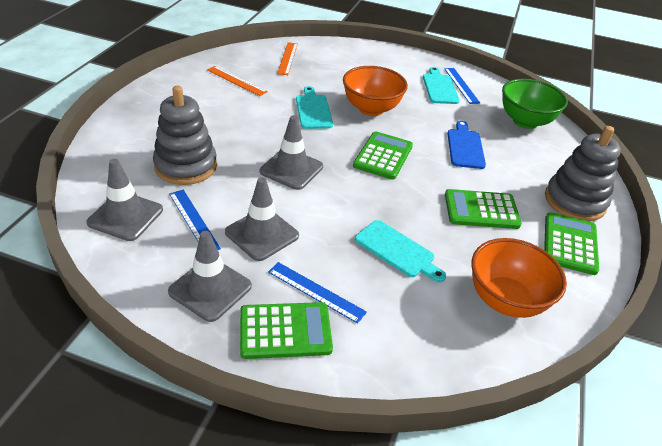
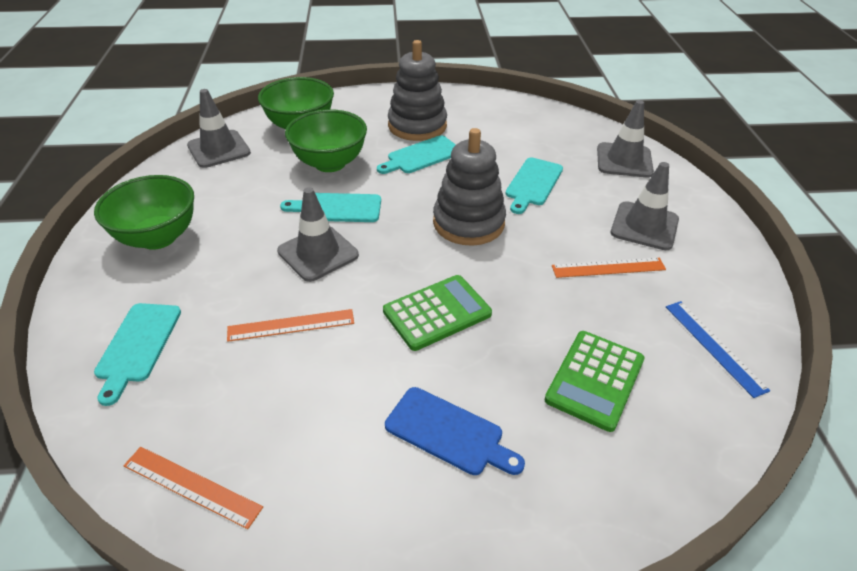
blue ruler: [169,190,221,250] [268,262,367,324] [444,68,480,104] = 3 -> [666,301,770,398] = 1
green bowl: [502,79,568,129] = 1 -> [94,175,194,250] [258,77,334,129] [285,109,367,172] = 3
green calculator: [240,302,333,359] [353,131,413,180] [445,189,522,229] [544,212,599,275] = 4 -> [383,275,492,351] [545,331,645,432] = 2
orange bowl: [343,66,408,116] [471,238,567,318] = 2 -> none = 0
orange ruler: [207,66,268,96] [277,42,298,75] = 2 -> [123,447,263,529] [227,309,354,342] [552,258,666,278] = 3
turquoise cutting board: [296,86,333,129] [355,220,446,282] [423,67,460,104] = 3 -> [94,303,181,406] [280,193,381,222] [377,135,456,174] [505,157,563,214] = 4

